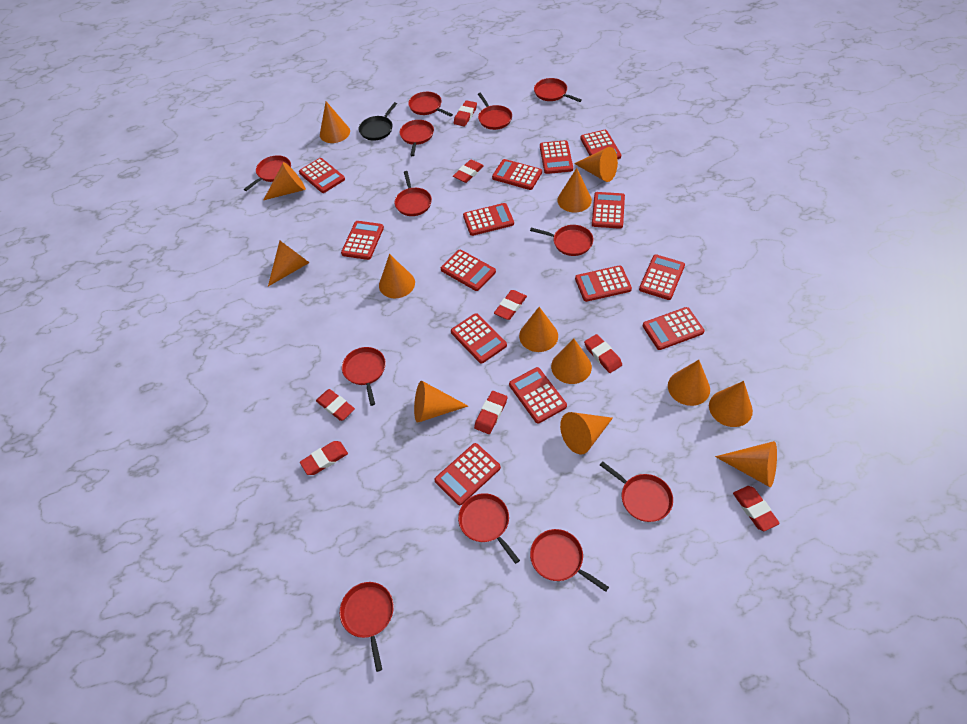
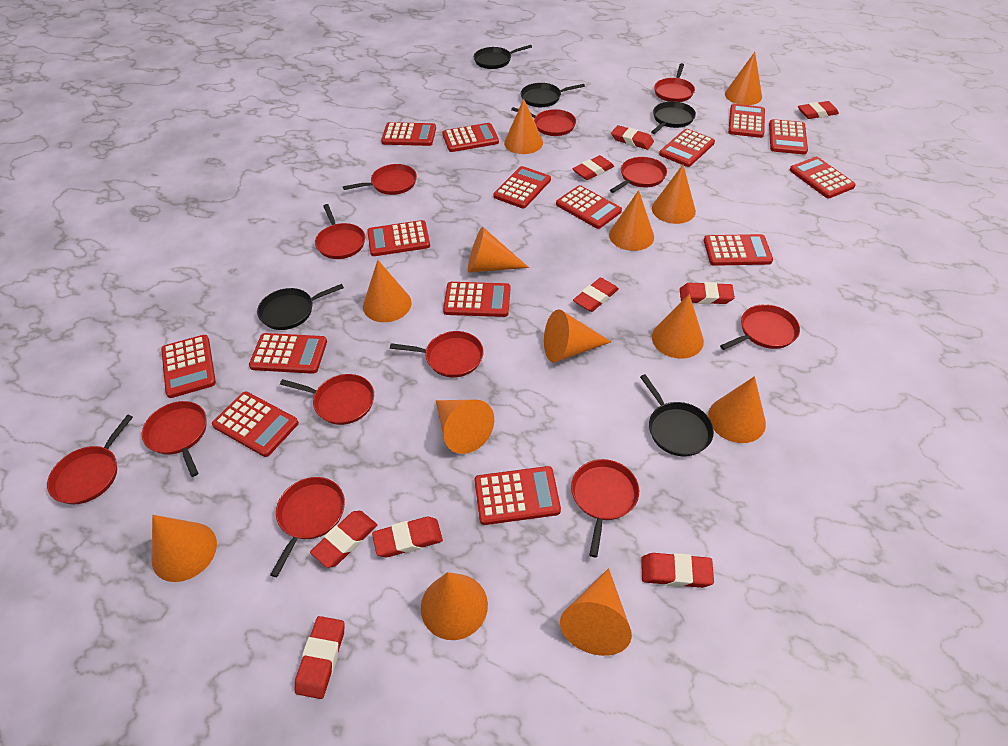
black pan: [359,102,397,141] = 1 -> [257,284,344,330] [474,45,532,69] [521,83,585,107] [640,374,714,456] [651,101,696,134] = 5
red calculator: [299,158,345,193] [341,221,384,260] [434,443,501,505] [441,250,496,291] [451,313,507,364] [463,203,514,236] [492,159,542,190] [509,367,567,424] [540,140,573,174] [575,265,632,302] [580,130,621,159] [592,192,625,229] [639,254,685,300] [643,307,705,350] = 14 -> [161,335,216,398] [212,391,299,457] [249,333,327,374] [367,220,430,256] [381,122,436,146] [442,123,499,152] [443,282,511,317] [475,466,561,525] [493,166,551,208] [556,185,622,229] [659,129,715,167] [704,234,773,266] [728,104,765,138] [769,119,808,154] [790,157,856,198] = 15
red eraser: [300,441,348,475] [316,389,355,421] [453,159,484,183] [454,100,477,126] [474,391,507,434] [494,290,527,320] [584,334,622,373] [733,486,780,531] = 8 -> [294,616,345,699] [310,511,377,568] [372,517,443,557] [573,155,614,180] [573,278,619,312] [611,125,654,150] [641,553,714,588] [680,282,735,304] [798,101,839,119] = 9

